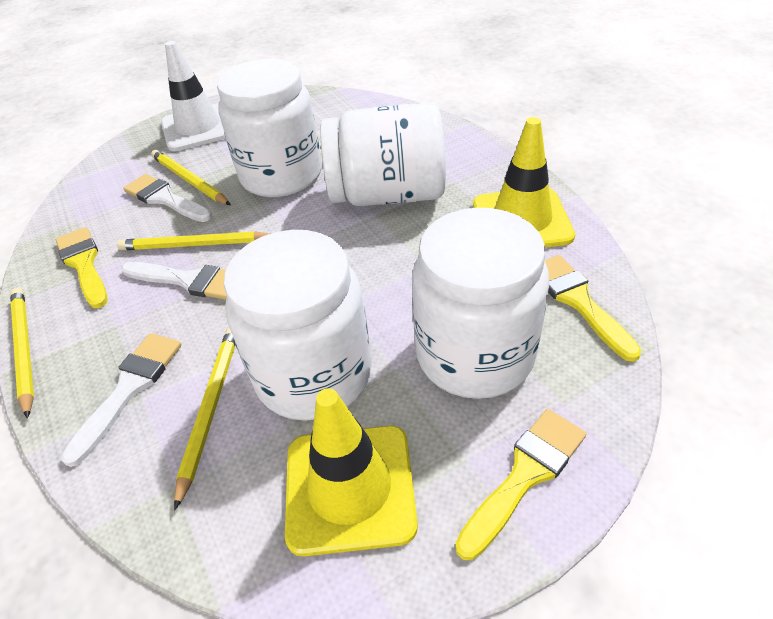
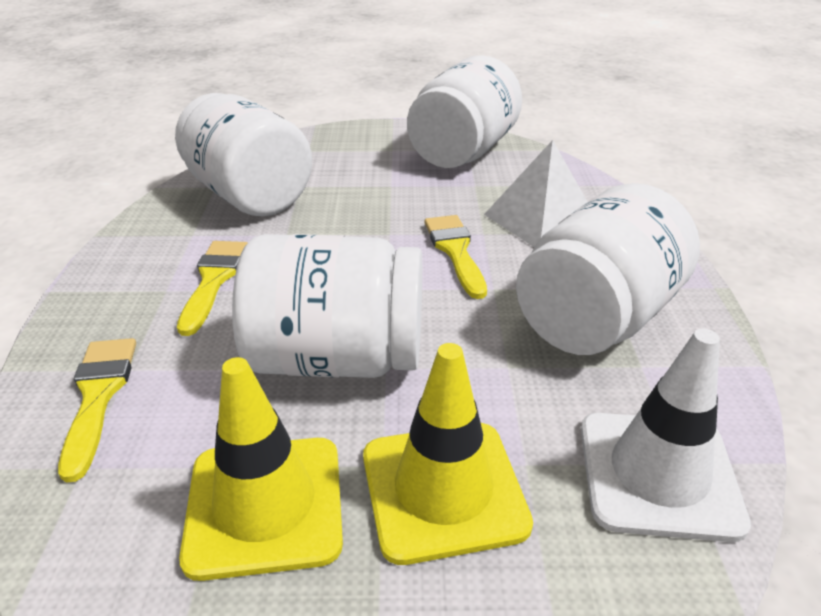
white brush: [61,333,182,467] [121,262,227,300] [123,174,212,222] = 3 -> none = 0
white pyramid: none = 0 -> [484,140,588,247] = 1
yellow pencil: [10,288,34,419] [117,231,270,250] [151,150,231,205] [174,327,235,510] = 4 -> none = 0

